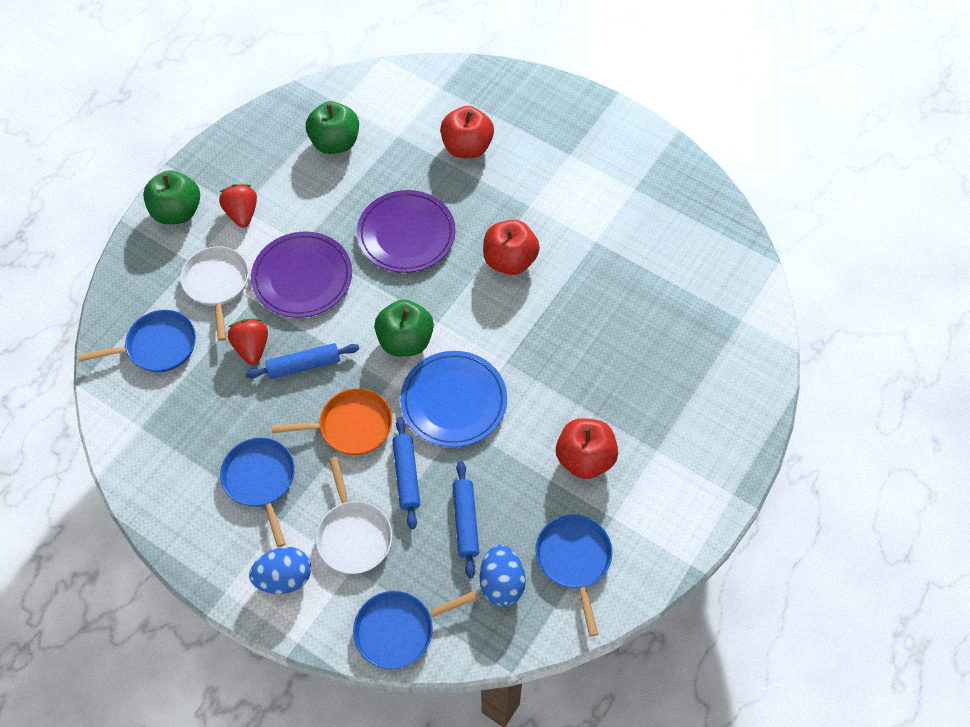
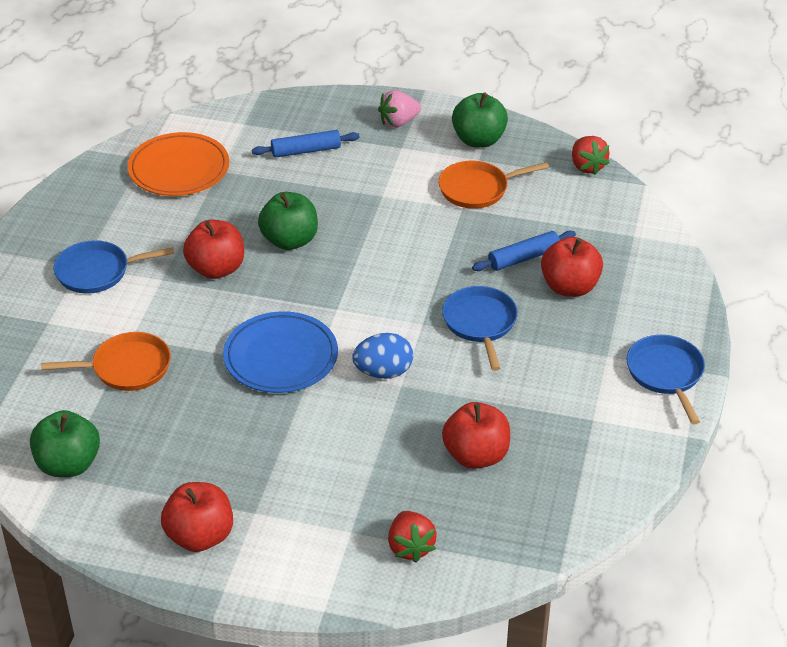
blue egg: [249,547,311,594] [480,545,526,607] = 2 -> [352,333,413,379] = 1
blue pan: [78,310,196,372] [220,437,295,547] [353,590,479,669] [535,514,612,636] = 4 -> [54,240,174,294] [442,286,518,371] [627,335,705,424] = 3
blue rolling pin: [246,343,359,379] [392,417,420,529] [452,461,479,578] = 3 -> [252,130,360,158] [472,231,576,271] = 2
orange pan: [272,388,392,455] = 1 -> [41,332,171,391] [438,161,549,209] = 2
orange plate: none = 0 -> [128,132,229,196] = 1
pink strawberry: none = 0 -> [378,90,421,128] = 1
purple plate: [251,232,352,318] [357,190,456,273] = 2 -> none = 0
red apple: [440,106,494,158] [483,220,540,275] [556,418,618,479] = 3 -> [161,482,233,552] [183,220,244,279] [442,402,510,469] [541,237,603,297] = 4
white pan: [180,246,249,341] [316,457,392,574] = 2 -> none = 0

